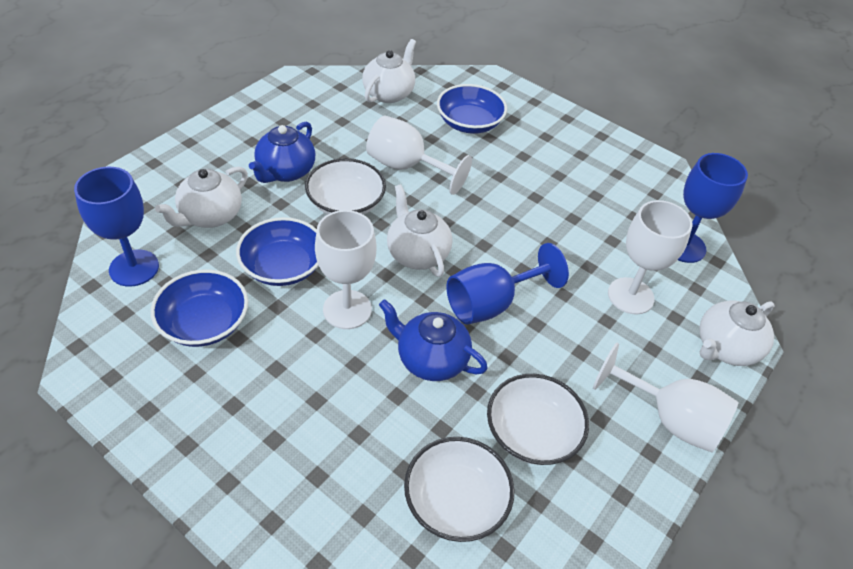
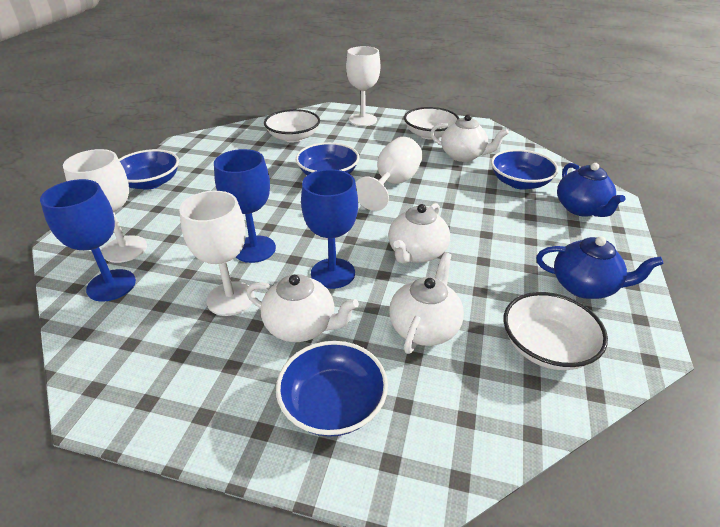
blue bowl: [150,269,248,347] [236,217,319,286] [437,84,507,134] = 3 -> [119,149,179,190] [276,341,388,437] [296,142,359,175] [491,149,559,190] = 4

